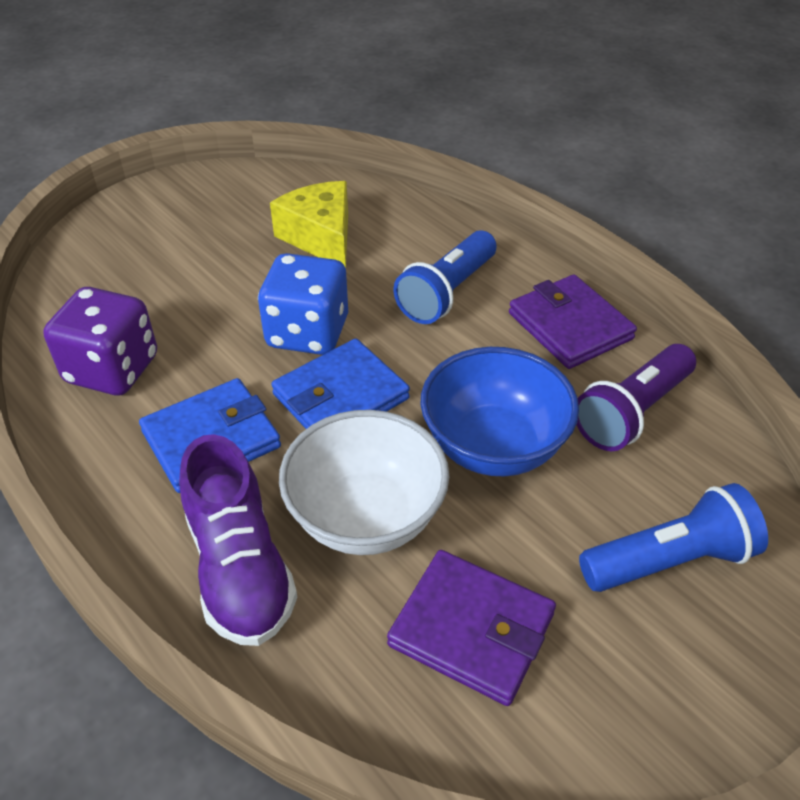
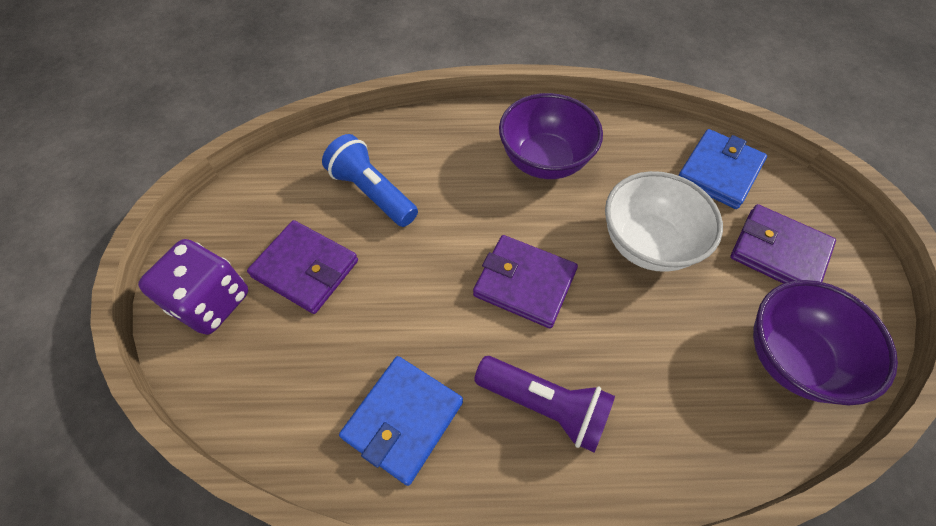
blue bowl: [420,347,579,476] = 1 -> none = 0
blue dice: [258,253,348,355] = 1 -> none = 0
blue flashlight: [393,230,496,324] [579,483,768,592] = 2 -> [322,134,418,227] = 1
purple bowl: none = 0 -> [499,93,603,179] [753,280,898,405] = 2
purple shoe: [179,434,297,646] = 1 -> none = 0
purple wallet: [387,550,556,706] [509,275,637,369] = 2 -> [247,220,358,314] [473,235,578,328] [730,204,836,284] = 3
yellow cheese: [270,181,348,268] = 1 -> none = 0

